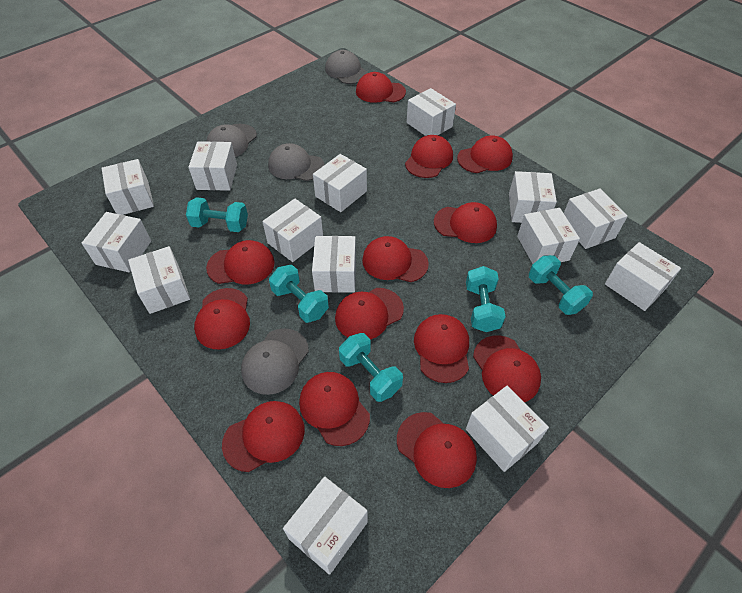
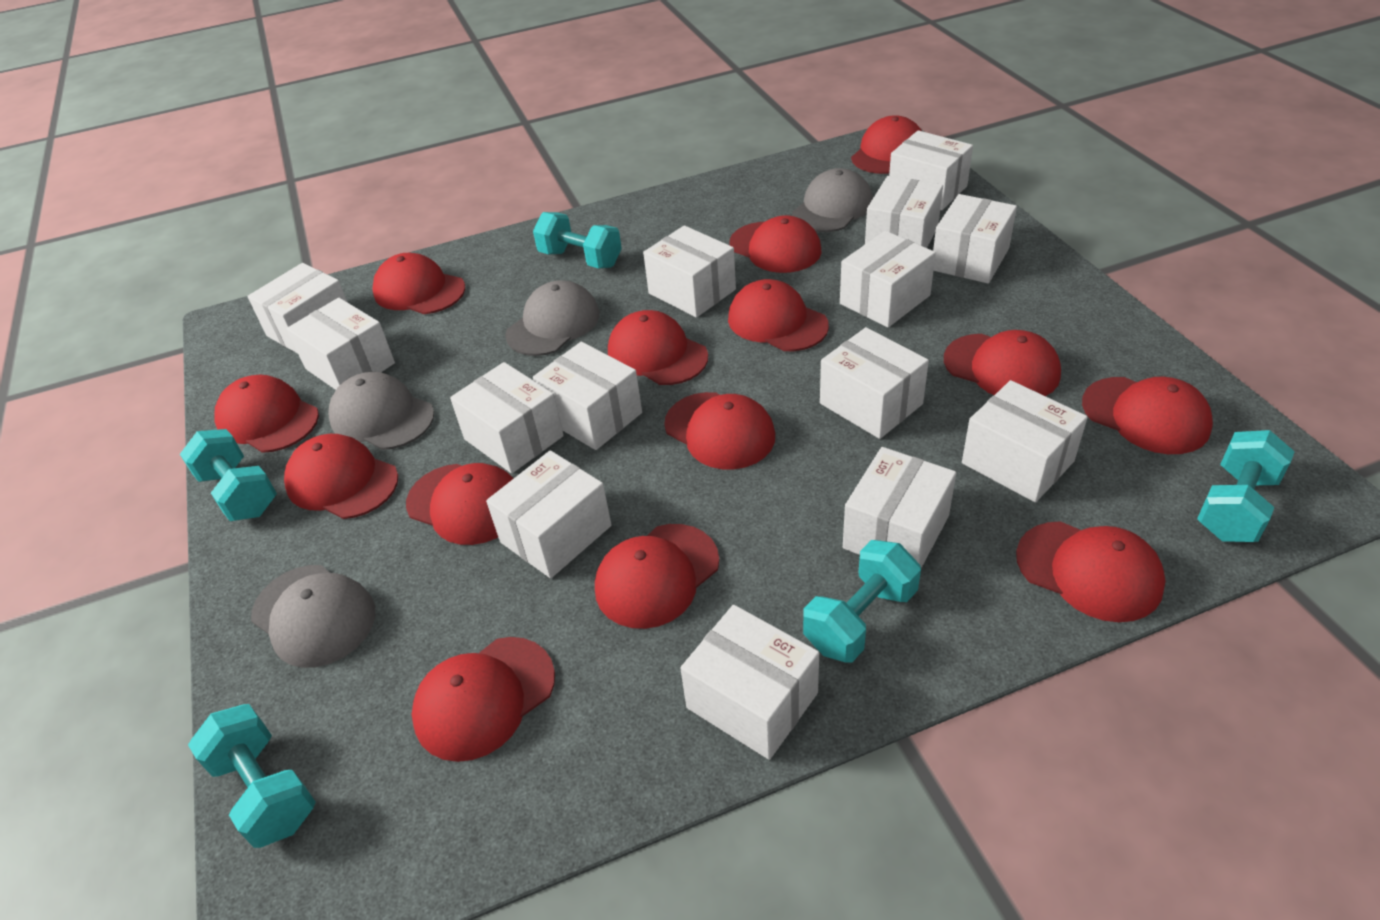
red cap: [194,288,250,349] [206,240,275,284] [222,401,305,472] [299,372,370,446] [335,288,404,340] [356,72,406,103] [362,236,429,282] [397,412,477,488] [405,135,453,178] [414,314,469,383] [434,202,497,243] [457,136,513,173] [473,336,541,402] = 13 -> [214,375,319,453] [284,434,398,519] [372,253,465,314] [406,463,514,545] [412,637,555,762] [595,524,719,629] [608,310,708,385] [664,392,775,470] [728,279,829,351] [730,215,821,273] [851,115,922,174] [944,330,1061,396] [1016,521,1166,622] [1082,377,1213,454] = 14

